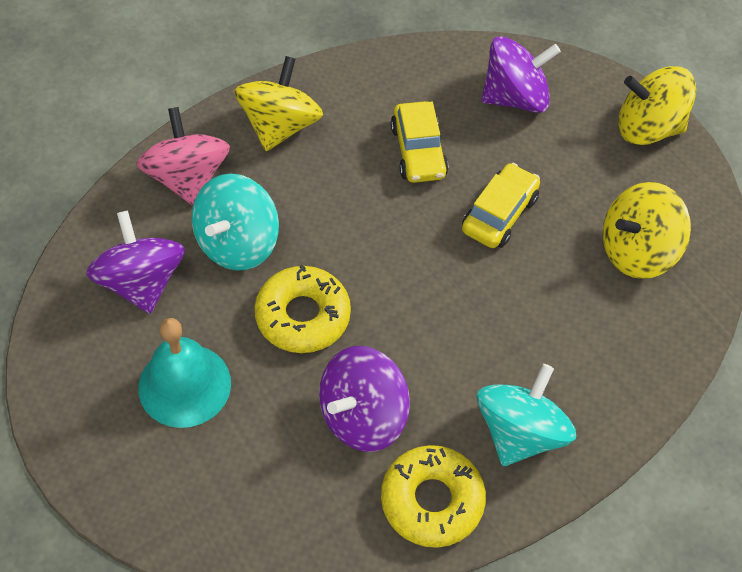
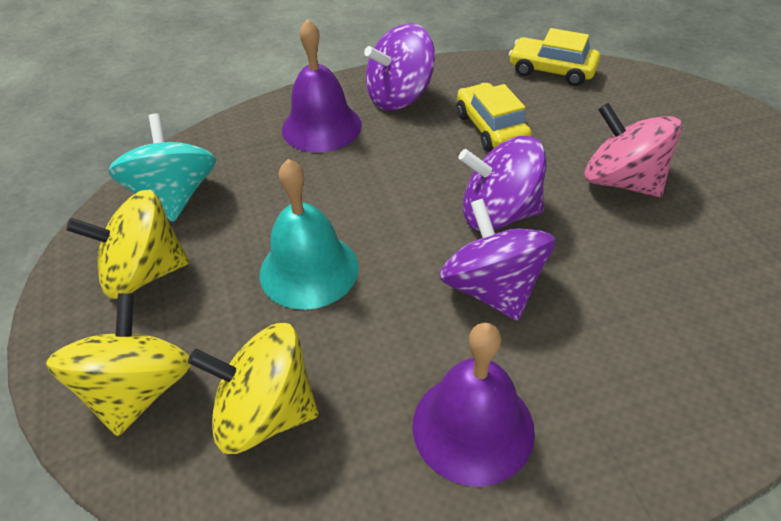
purple bell: none = 0 -> [282,19,362,152] [413,323,535,487] = 2
turquoise spinning top: [192,174,279,271] [477,364,576,466] = 2 -> [108,114,216,222] = 1
yellow donut: [255,265,351,353] [381,445,486,548] = 2 -> none = 0

